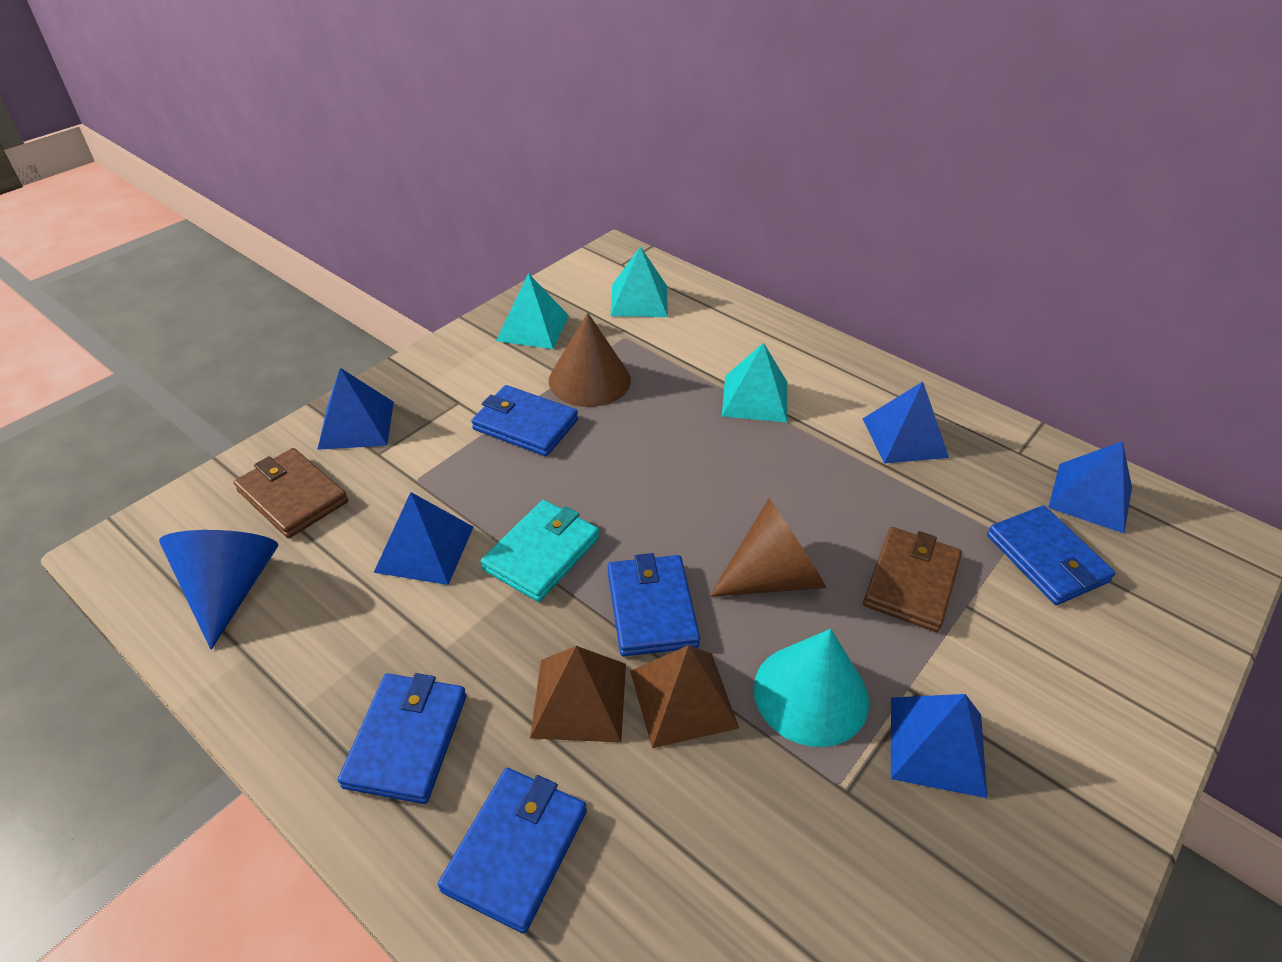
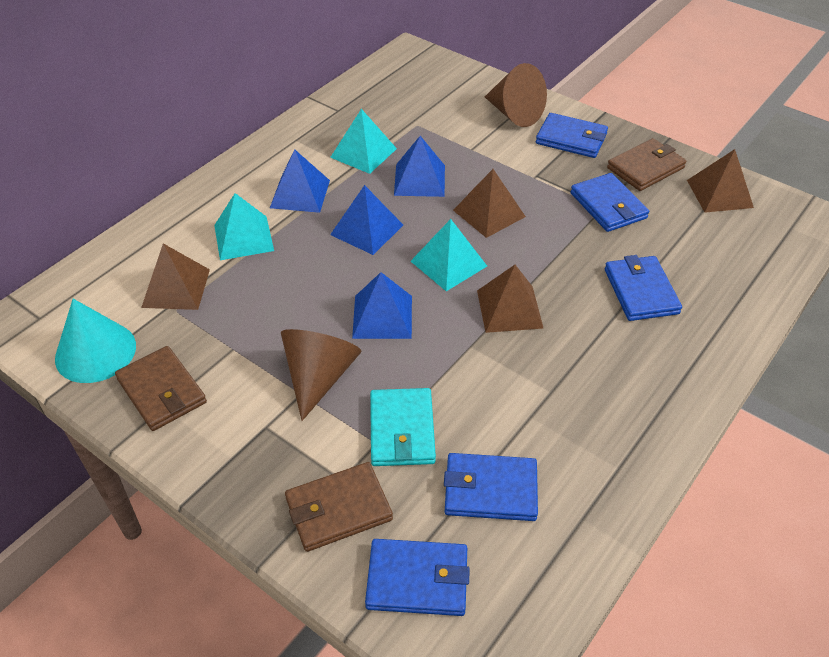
blue cone: [159,530,279,650] = 1 -> none = 0
blue pyramid: [317,368,394,450] [374,492,473,585] [863,382,949,464] [891,694,988,798] [1048,441,1132,533] = 5 -> [270,149,330,213] [330,185,403,255] [352,272,412,339] [394,136,445,197] = 4
brown pyramid: [530,646,626,743] [630,645,739,748] = 2 -> [141,244,210,310] [453,169,526,238] [477,265,543,333] [687,149,754,213] = 4
brown wallet: [234,448,348,538] [863,527,962,632] = 2 -> [115,346,207,431] [285,462,393,552] [607,138,686,191] = 3

